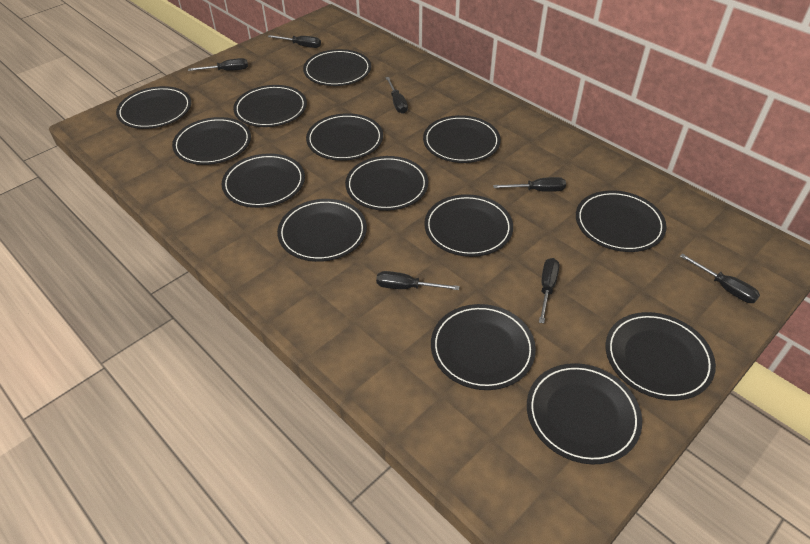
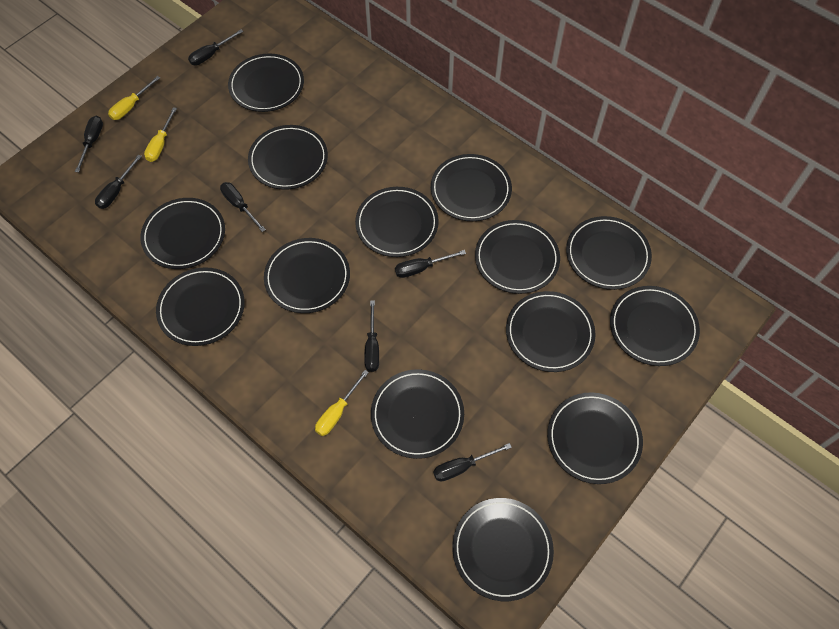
yellow screwdriver: none = 0 -> [108,76,160,120] [144,107,177,162] [315,370,369,436] = 3

